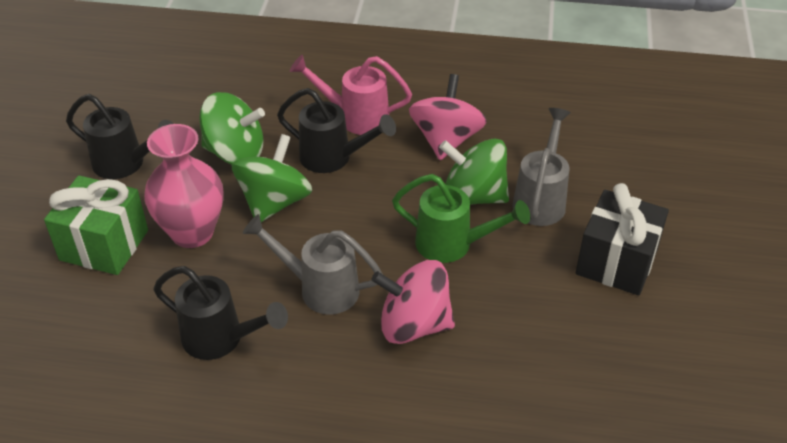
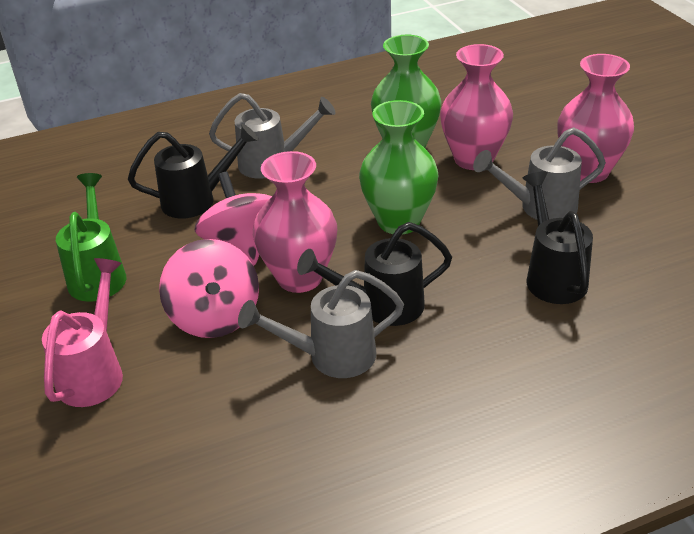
black gift: [576,183,669,295] = 1 -> none = 0
green gift: [44,175,148,275] = 1 -> none = 0
green spinning top: [199,92,265,165] [232,134,312,222] [439,139,509,205] = 3 -> none = 0
green vase: none = 0 -> [359,100,438,235] [371,35,441,148] = 2
grey watering can: [243,214,382,314] [512,108,571,226] = 2 -> [209,93,336,179] [238,270,404,378] [473,127,606,220] = 3
pink vase: [144,124,223,248] = 1 -> [253,151,337,293] [440,44,513,170] [557,54,634,183] = 3

